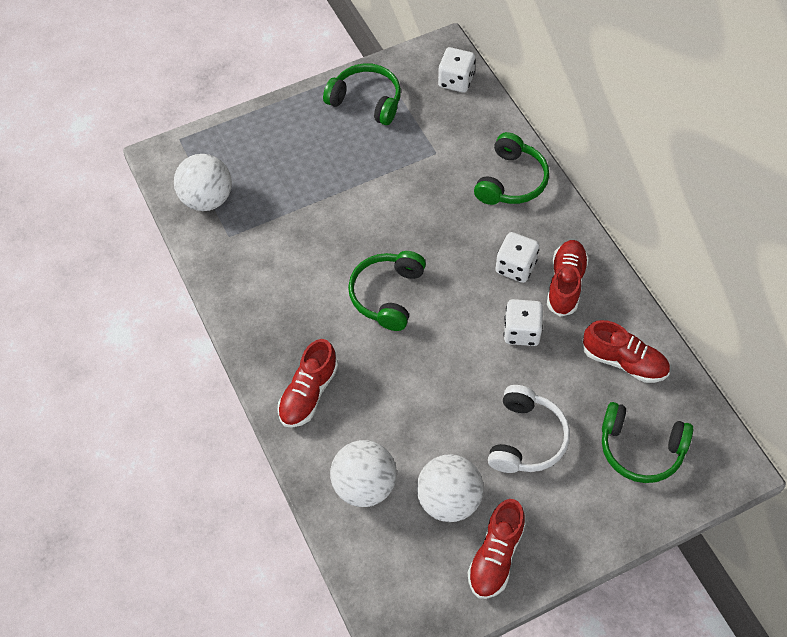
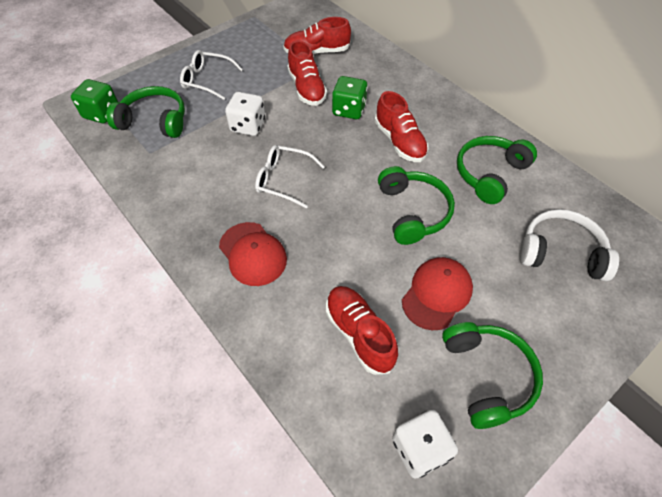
green dice: none = 0 -> [71,79,118,123] [332,76,368,119] = 2
red cap: none = 0 -> [219,222,287,286] [402,257,473,330] = 2
white ball: [174,154,232,211] [330,440,397,507] [417,454,484,522] = 3 -> none = 0
white dice: [438,47,476,93] [495,232,539,283] [504,299,543,346] = 3 -> [225,92,265,136] [392,410,458,479] = 2
white glasses: none = 0 -> [180,50,243,100] [255,145,325,209] = 2

